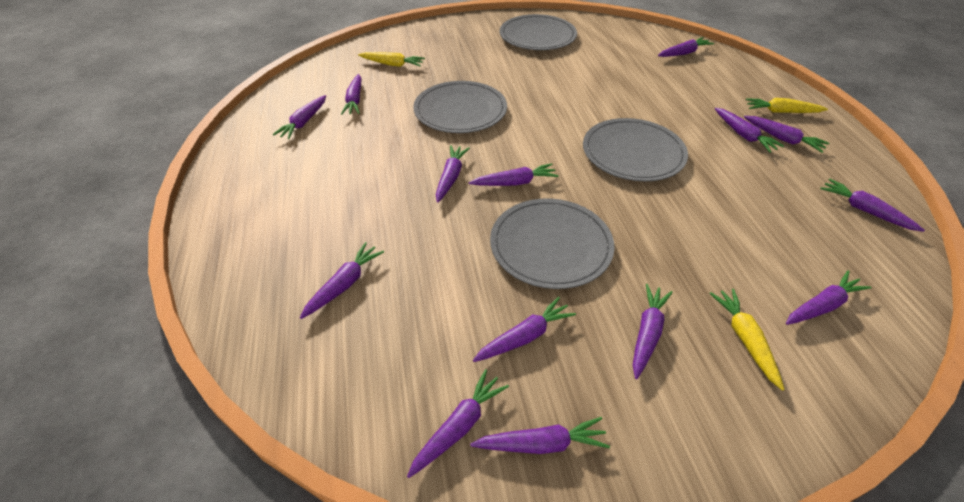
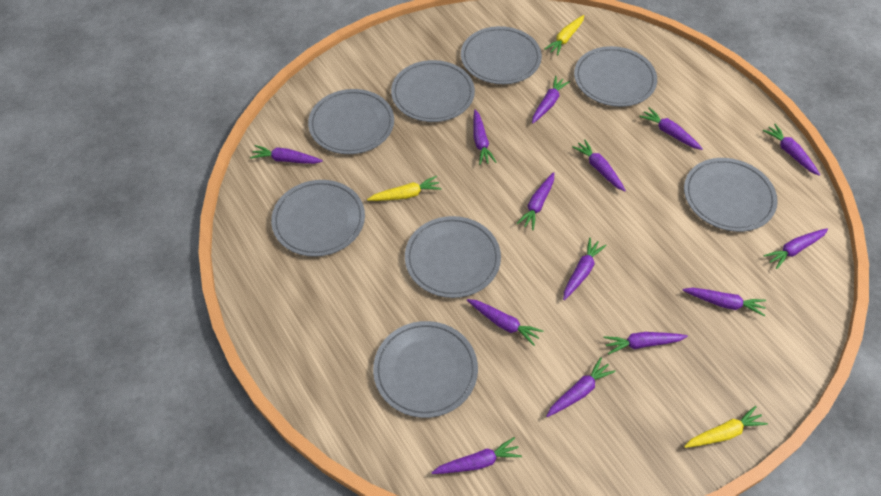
grey plate: [413,81,507,133] [490,198,614,289] [500,14,577,50] [583,118,688,181] = 4 -> [271,180,365,257] [308,89,394,154] [373,321,478,418] [391,60,475,122] [405,216,501,298] [461,26,542,84] [574,46,657,107] [684,158,778,232] = 8

